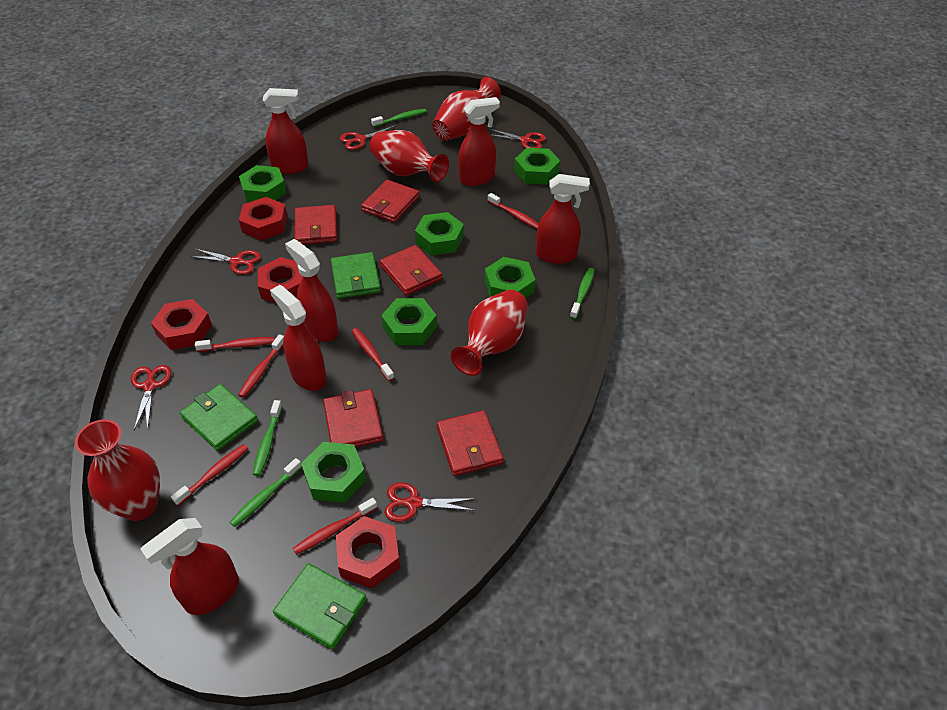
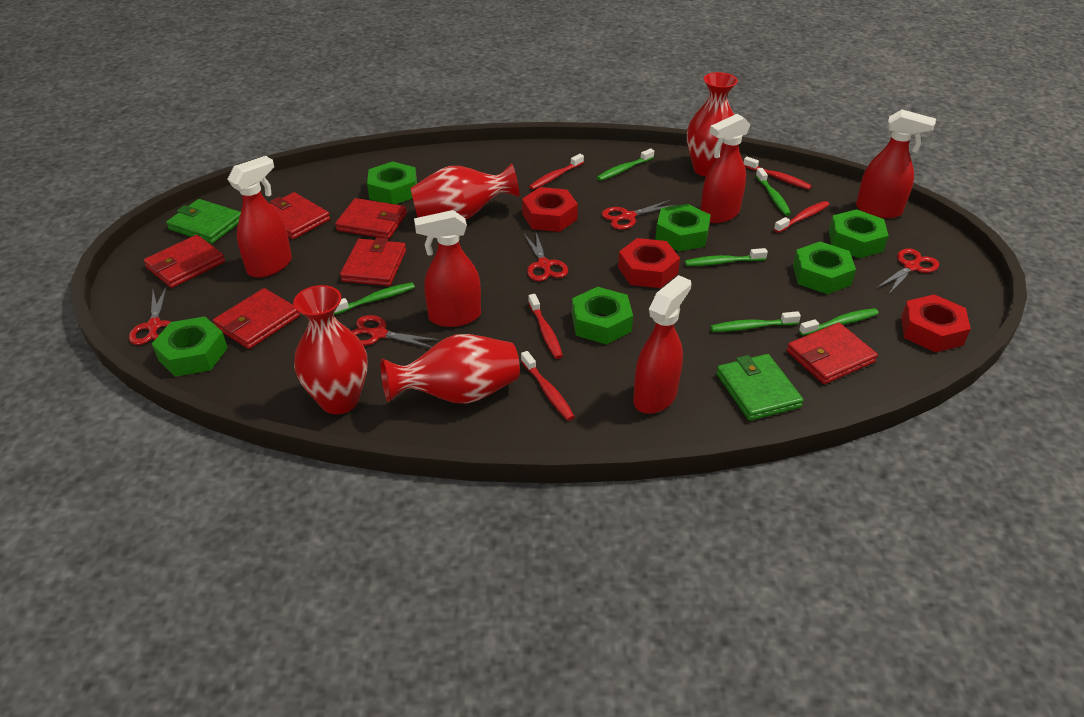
green toothbrush: [230,458,302,527] [253,400,282,476] [371,109,427,127] [570,268,595,319] = 4 -> [334,282,415,315] [597,148,654,181] [685,248,768,266] [711,311,801,332] [756,168,791,216] [799,308,879,336] = 6
green wallet: [180,384,258,451] [273,563,367,650] [331,252,381,299] = 3 -> [166,199,241,244] [716,354,804,421] = 2
red nut: [151,299,212,350] [239,197,288,240] [258,257,303,303] [336,516,400,588] = 4 -> [522,187,578,232] [618,238,680,288] [901,294,971,353] = 3
red spray bottle: [140,518,239,615] [263,88,309,174] [270,285,327,391] [285,239,338,342] [458,97,500,186] [536,174,590,264] = 6 -> [227,156,292,278] [414,210,481,327] [633,275,691,414] [701,114,751,223] [856,109,936,218] = 5
red toothbrush: [171,444,249,506] [195,337,275,352] [238,334,284,398] [293,498,377,555] [352,328,394,381] [488,193,539,229] = 6 -> [521,351,575,421] [528,294,563,359] [529,154,584,190] [744,157,812,190] [774,201,829,233] = 5
red wallet: [294,205,337,245] [323,389,383,447] [361,180,419,223] [380,245,442,295] [437,410,503,476] = 5 -> [144,235,225,288] [213,288,300,349] [270,192,330,239] [335,198,407,239] [340,237,406,286] [787,323,878,384] = 6

